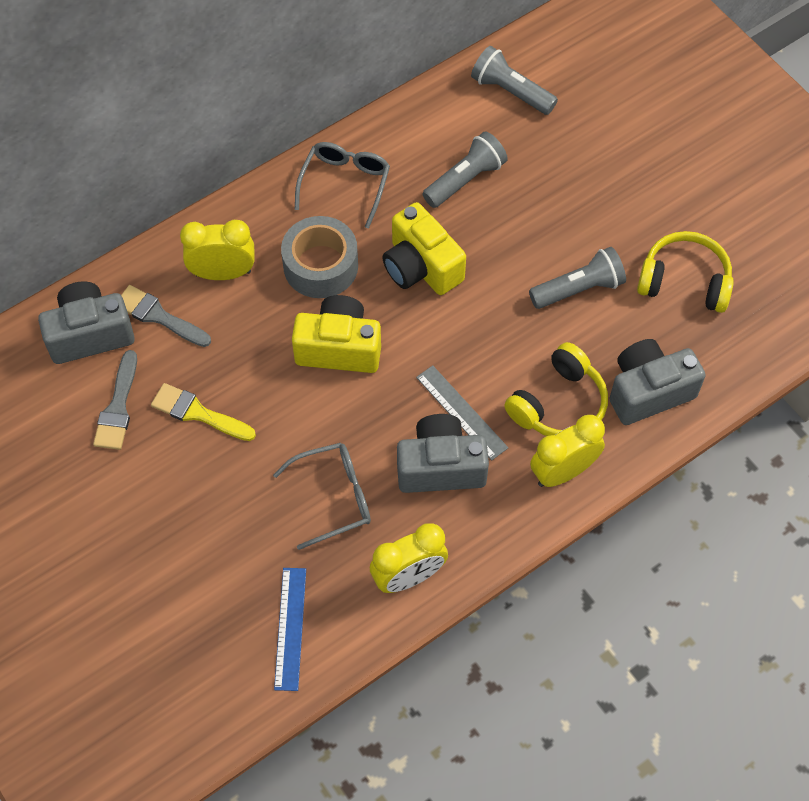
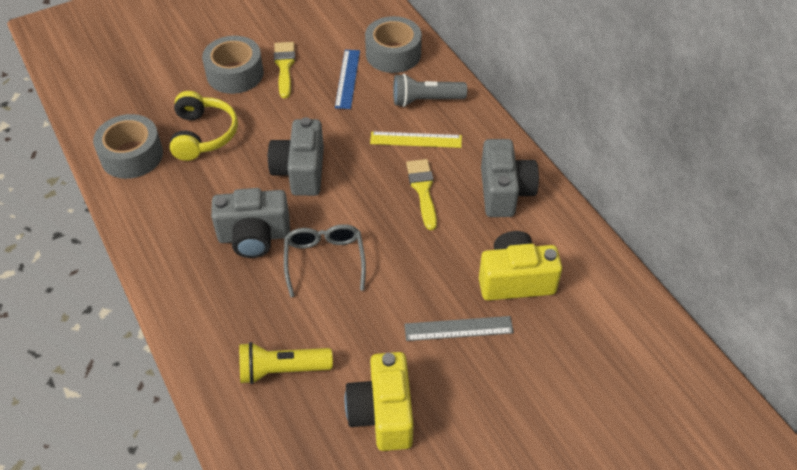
grey brush: [93,350,137,450] [121,285,211,347] = 2 -> none = 0
grey flashlight: [422,131,508,208] [471,46,558,115] [529,247,626,309] = 3 -> [393,74,467,107] = 1
grey glasses: [273,443,371,550] [295,142,390,228] = 2 -> [284,224,366,297] = 1
grey tape: [281,216,358,298] = 1 -> [93,114,163,179] [202,36,264,94] [365,16,422,73] = 3
yellow brush: [151,383,256,441] = 1 -> [274,42,295,98] [406,159,437,230] = 2
yellow clock: [180,220,255,280] [370,523,448,593] [530,415,605,487] = 3 -> none = 0
yellow flashlight: none = 0 -> [239,342,333,384] = 1
yellow headphones: [504,342,608,436] [637,231,734,313] = 2 -> [170,91,238,161] = 1
yellow ruler: none = 0 -> [370,131,462,148] = 1

